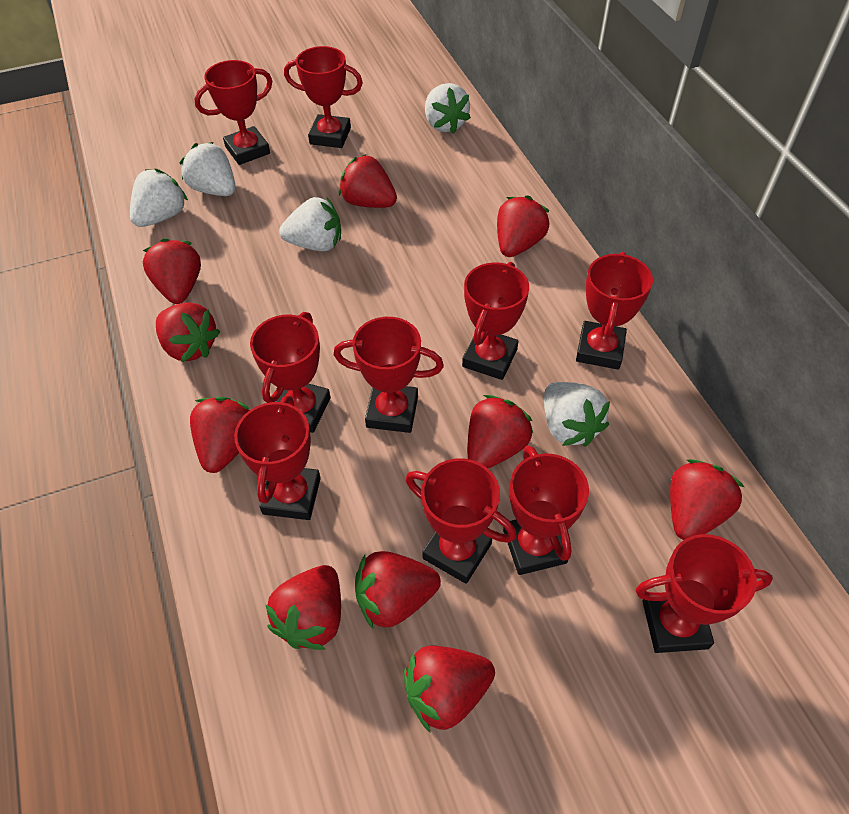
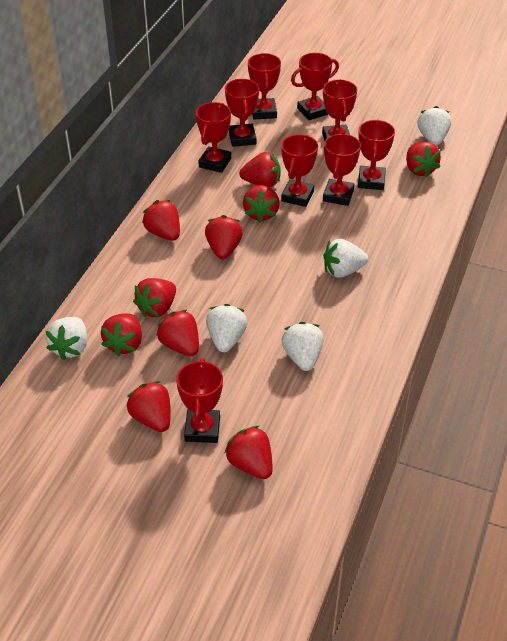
red trophy: [194,60,272,165] [234,395,321,520] [250,312,331,433] [284,46,363,148] [334,317,444,433] [406,458,517,584] [462,262,529,380] [503,446,589,575] [576,252,653,370] [635,534,773,653] = 10 -> [176,358,223,443] [196,102,231,173] [225,79,259,147] [248,53,281,119] [281,134,318,207] [291,53,339,120] [322,80,357,141] [323,134,361,206] [358,120,395,190] = 9

